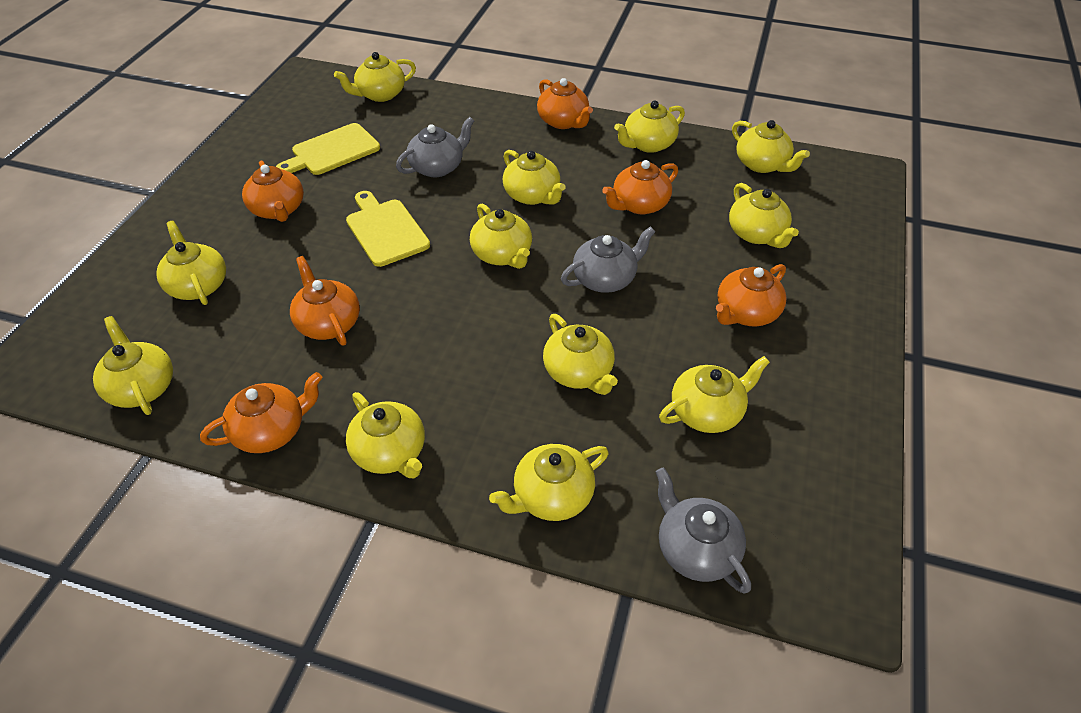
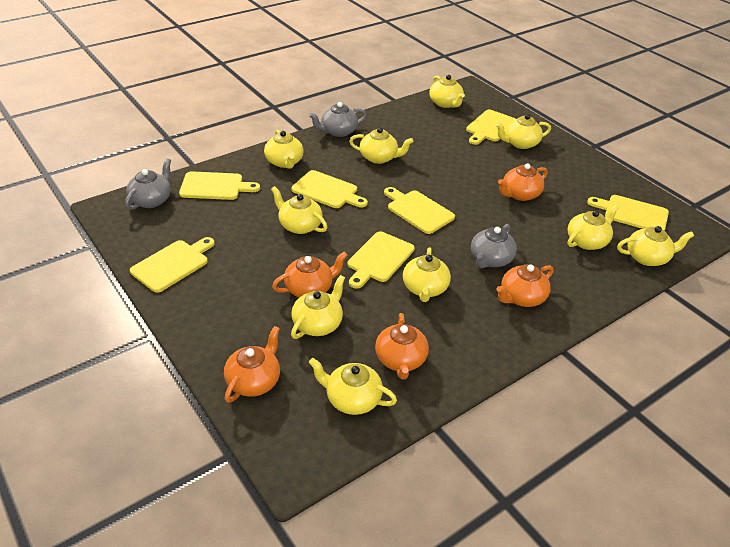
orange teapot: [200,372,322,453] [242,160,304,222] [290,256,360,346] [537,78,593,129] [602,160,678,215] [716,264,786,327] = 6 -> [224,326,280,403] [272,252,348,298] [375,313,429,379] [497,264,553,307] [498,163,548,201] = 5
yellow cutting board: [276,123,380,175] [346,191,430,267] = 2 -> [130,237,215,293] [179,171,260,200] [291,170,368,208] [348,231,415,289] [384,187,455,234] [466,110,516,145] [587,195,669,231] = 7
yellow teapot: [93,316,173,415] [156,221,226,305] [334,52,416,102] [346,392,425,478] [470,204,532,269] [489,444,609,521] [503,150,566,205] [543,314,618,395] [614,101,685,153] [659,356,770,433] [729,183,799,248] [732,120,810,173] = 12 -> [264,130,304,169] [271,186,327,234] [291,275,345,339] [309,358,397,415] [349,127,414,164] [403,247,451,302] [429,75,465,108] [495,114,551,149] [567,204,619,250] [617,226,694,266] = 10

